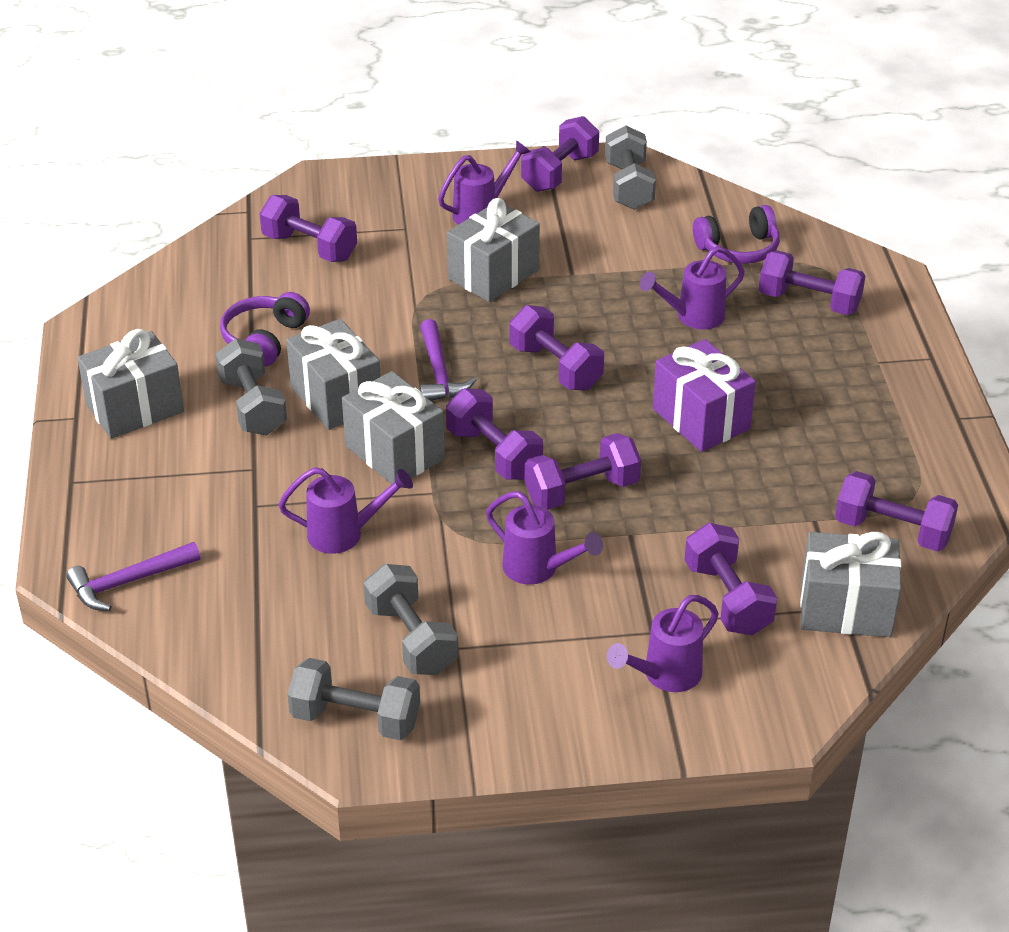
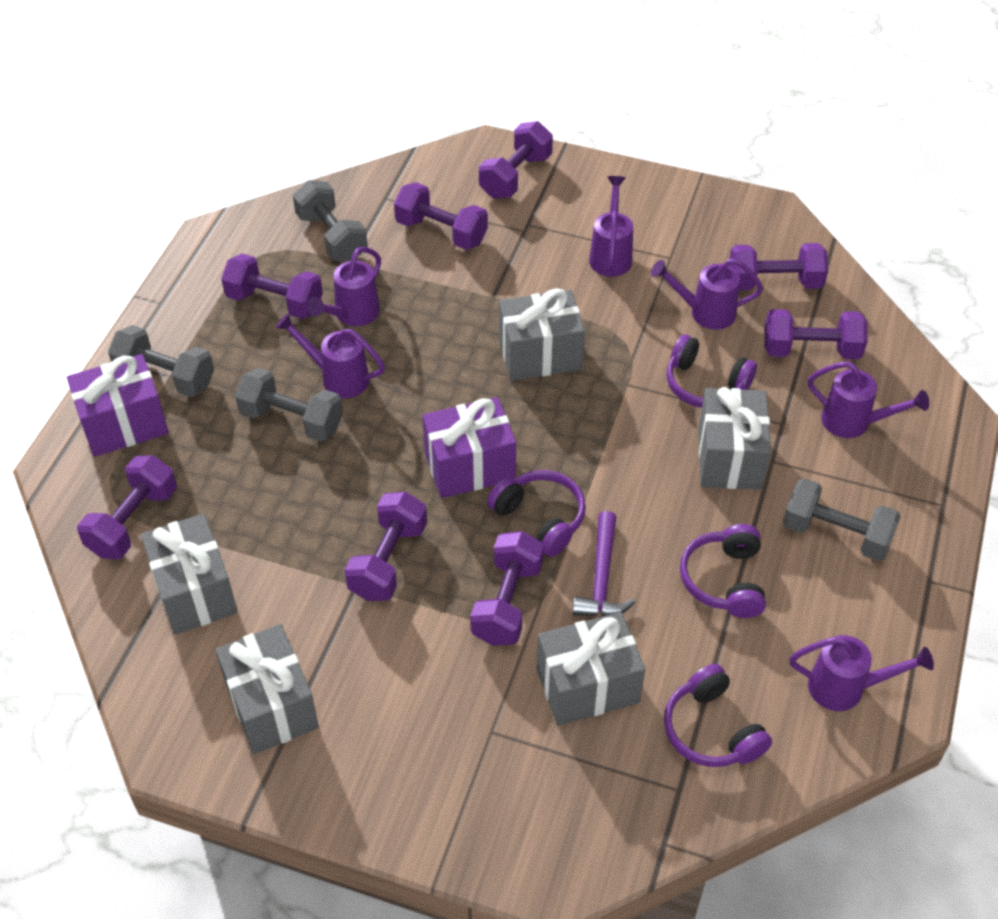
purple gift: [653,339,756,452] = 1 -> [67,354,169,457] [422,397,516,498] = 2
purple hammer: [66,542,200,611] [420,319,476,401] = 2 -> [572,511,635,616] = 1
purple headphones: [220,292,310,366] [693,205,780,264] = 2 -> [487,470,586,557] [664,664,772,767] [666,334,757,408] [680,524,766,618] = 4
purple watering can: [279,467,413,554] [438,140,531,225] [486,491,603,585] [607,595,719,692] [640,246,745,330] = 5 -> [276,313,385,398] [307,247,381,326] [589,176,633,277] [651,258,763,330] [789,635,934,711] [808,361,929,438] = 6

